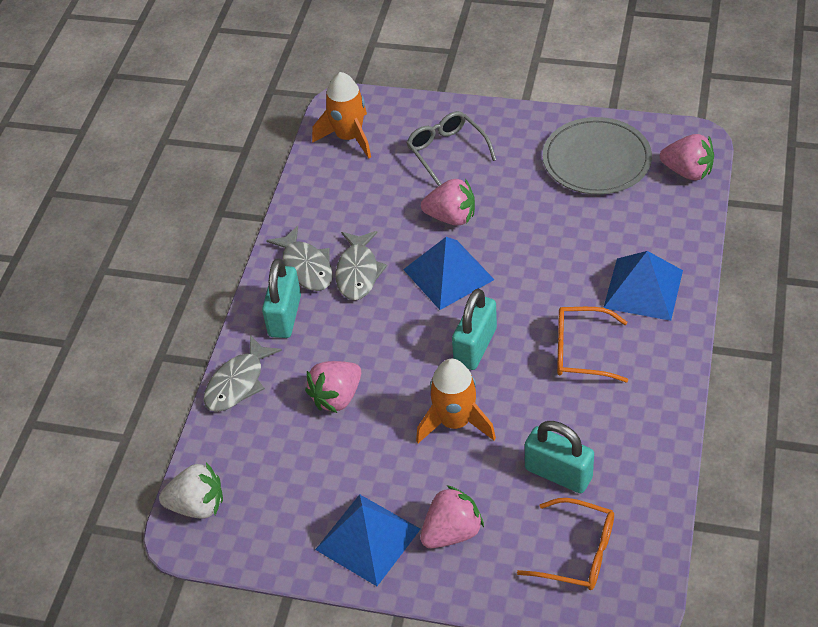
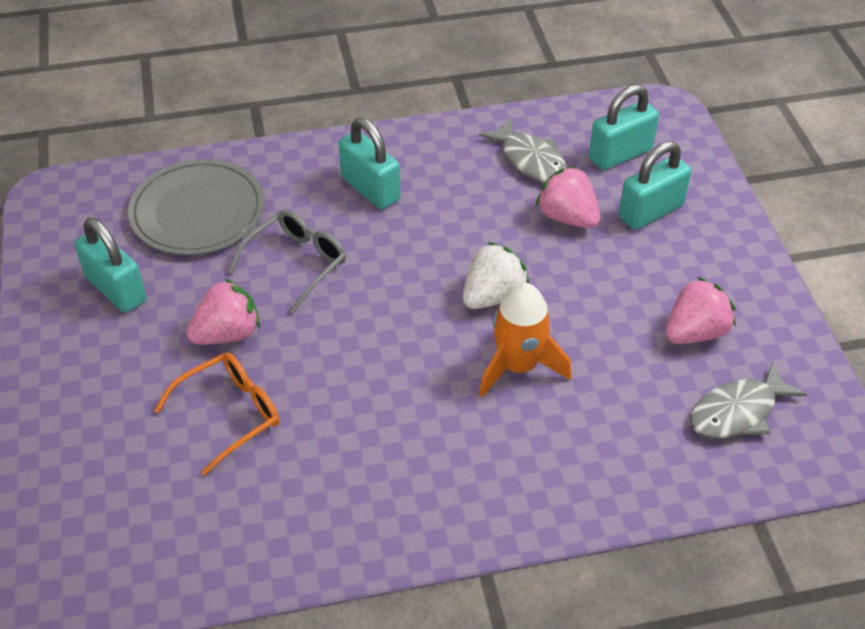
blue pyramid: [315,494,420,586] [403,237,495,310] [603,251,683,321] = 3 -> none = 0
grey fish: [203,335,282,412] [266,225,333,291] [336,231,387,300] = 3 -> [479,118,567,182] [690,361,807,438] = 2
orange glasses: [517,498,614,590] [557,307,628,382] = 2 -> [154,352,279,476] = 1
orange rocket: [312,72,371,158] [416,359,496,443] = 2 -> [479,283,572,397] = 1
pink strawberry: [305,361,361,413] [420,485,484,548] [421,179,475,226] [660,134,714,181] = 4 -> [187,278,260,345] [536,166,600,228] [665,277,736,344] = 3
turquoise padlock: [262,258,301,338] [452,289,497,370] [525,421,594,493] = 3 -> [75,218,146,313] [339,118,400,209] [589,85,659,170] [619,141,691,230] = 4

